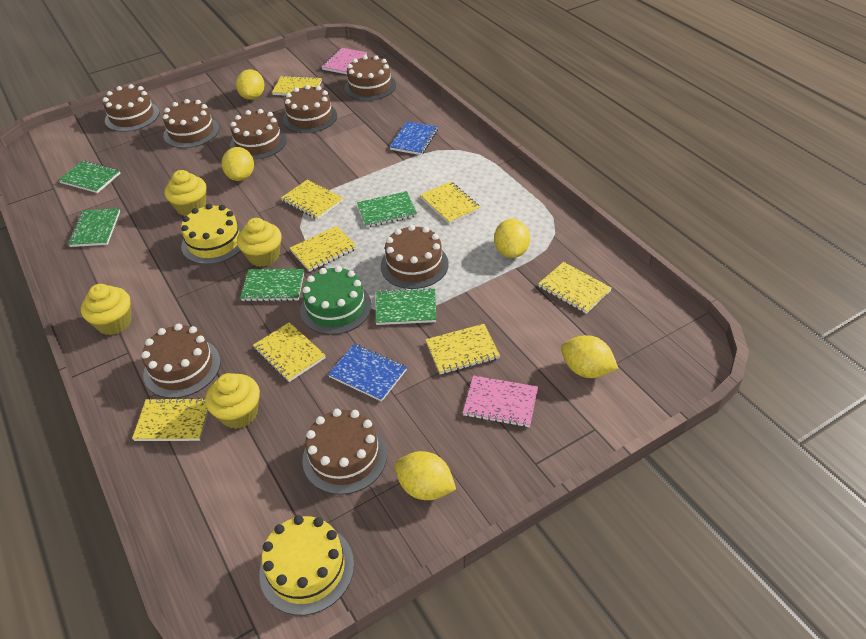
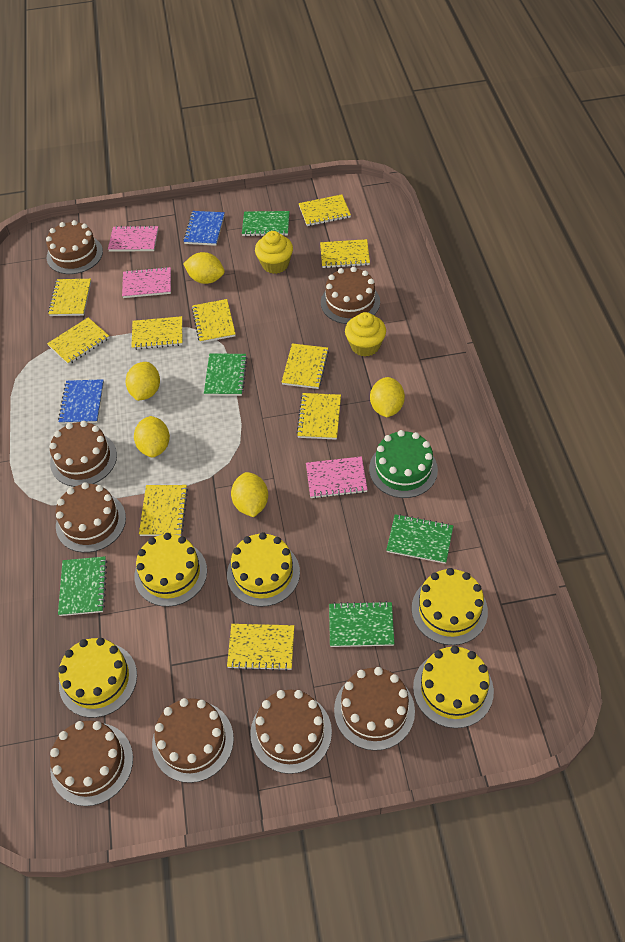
pink notebook: [322,48,367,74] [463,375,538,427] = 2 -> [108,225,158,252] [122,267,171,298] [306,456,368,499] = 3
yellow cake: [181,204,243,265] [259,515,354,615] = 2 -> [58,638,137,718] [134,533,207,607] [227,532,300,607] [412,568,488,645] [413,646,494,728] = 5
yellow cupcake: [81,284,131,335] [165,170,206,216] [205,373,260,429] [237,218,282,267] = 4 -> [255,231,293,274] [345,312,386,357] = 2
yellow notebook: [132,398,208,441] [253,322,326,382] [272,76,322,96] [281,180,343,219] [290,226,357,272] [420,181,480,224] [426,324,500,374] [538,262,612,314] = 8 -> [47,317,109,365] [48,279,91,316] [131,316,183,350] [139,485,188,536] [192,299,236,343] [227,624,294,671] [281,343,329,389] [296,393,341,440] [299,194,351,226] [320,239,370,268] = 10

